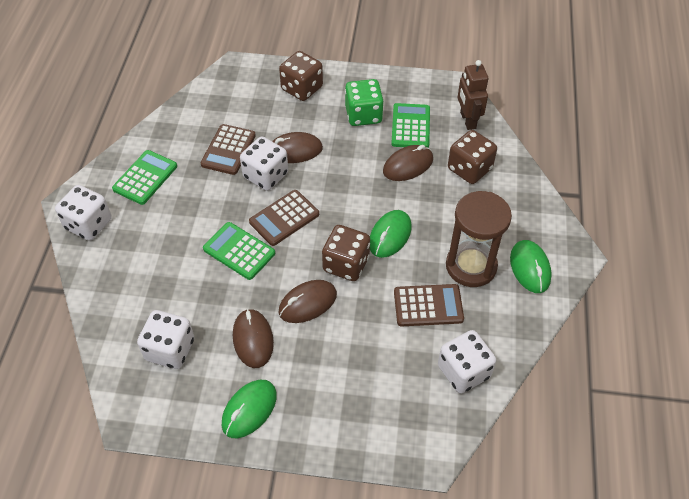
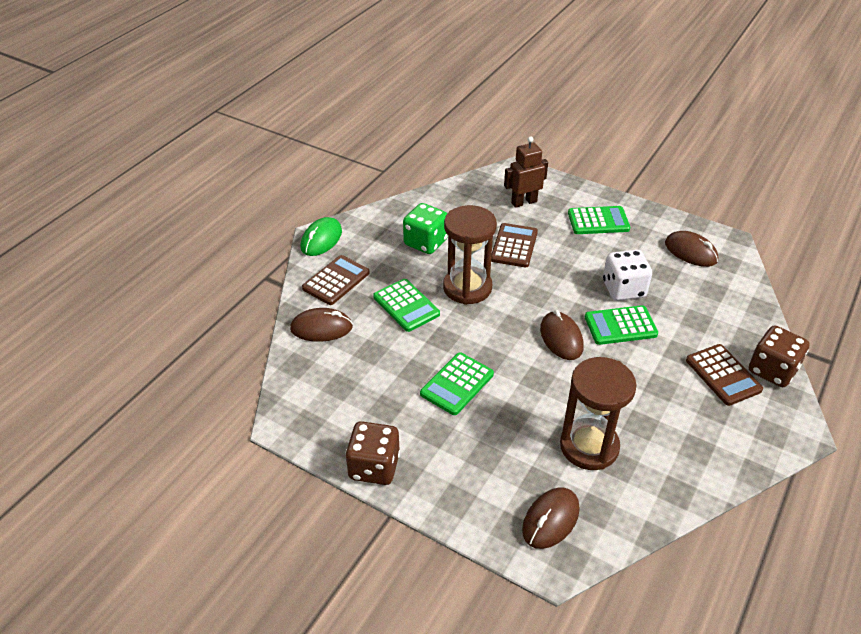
brown dice: [279,51,323,101] [322,225,370,281] [448,130,497,184] = 3 -> [346,421,400,485] [749,326,810,387] = 2
brown hourglass: [446,191,512,287] = 1 -> [443,205,497,305] [560,357,637,470] = 2
green calculator: [112,150,177,205] [203,222,275,280] [391,103,430,148] = 3 -> [373,279,440,332] [420,352,494,415] [568,206,630,234] [585,305,658,345] = 4
green mouse: [222,380,277,438] [370,210,412,258] [510,240,552,293] = 3 -> [301,217,342,256] = 1
white dice: [55,185,112,241] [137,310,194,369] [240,136,288,191] [438,330,496,394] = 4 -> [603,250,652,301] = 1

